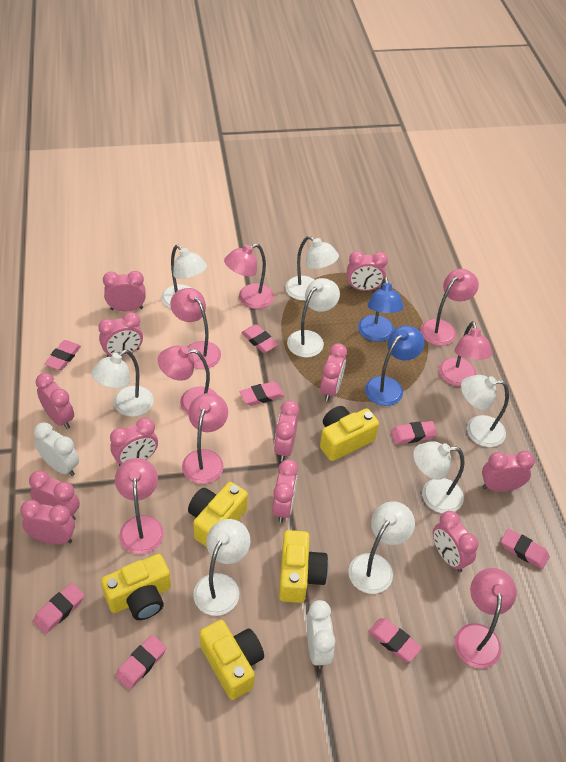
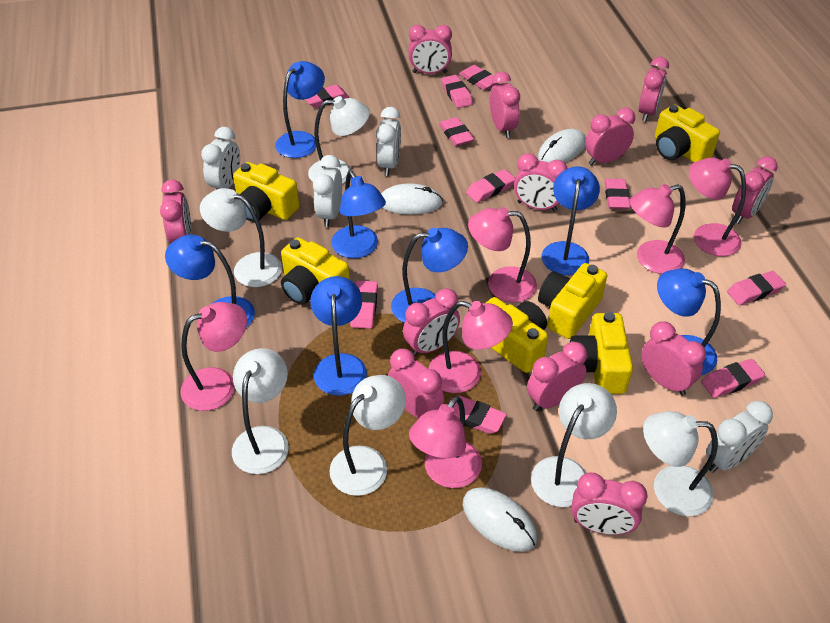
blue lamp: [358,277,404,342] [365,326,425,406] = 2 -> [165,235,255,328] [275,61,325,158] [310,276,367,396] [331,171,386,258] [391,228,468,323] [542,166,600,275] [657,269,721,375] = 7
pink eraser: [33,583,84,634] [44,340,81,370] [115,635,166,690] [240,382,284,406] [241,324,279,353] [368,618,422,662] [391,421,438,444] [501,529,549,569] = 8 -> [306,85,349,108] [350,280,378,329] [439,117,474,146] [441,75,473,108] [448,395,507,434] [459,65,497,90] [466,169,515,203] [604,179,630,209] [701,359,765,398] [727,271,786,305] = 10
pink lamp: [115,458,164,554] [158,346,217,414] [170,288,221,369] [182,393,228,484] [224,244,274,309] [420,269,479,346] [439,321,493,386] [454,568,517,668] = 8 -> [180,302,247,411] [409,396,482,488] [428,301,513,393] [468,207,537,302] [630,184,686,274] [689,158,746,256] = 6
white clock: [34,422,79,476] [307,600,336,669] = 2 -> [201,127,240,190] [313,155,342,227] [376,107,401,176] [706,401,773,473] = 4
white lamp: [91,350,153,417] [162,245,207,308] [193,519,251,616] [285,236,339,301] [287,278,340,358] [348,502,415,594] [413,441,465,513] [461,375,509,447] = 8 -> [200,188,282,287] [232,348,289,474] [308,96,370,184] [330,375,406,496] [531,383,617,507] [643,411,718,516] = 6
white mouse: none = 0 -> [381,183,443,215] [463,488,537,552] [538,129,586,163] = 3
yellow camera: [101,554,171,620] [188,482,248,547] [200,620,264,700] [279,530,328,603] [320,406,379,461] = 5 -> [233,162,299,222] [281,237,350,305] [486,297,548,373] [538,263,607,339] [570,312,633,394] [655,105,720,162] = 6

